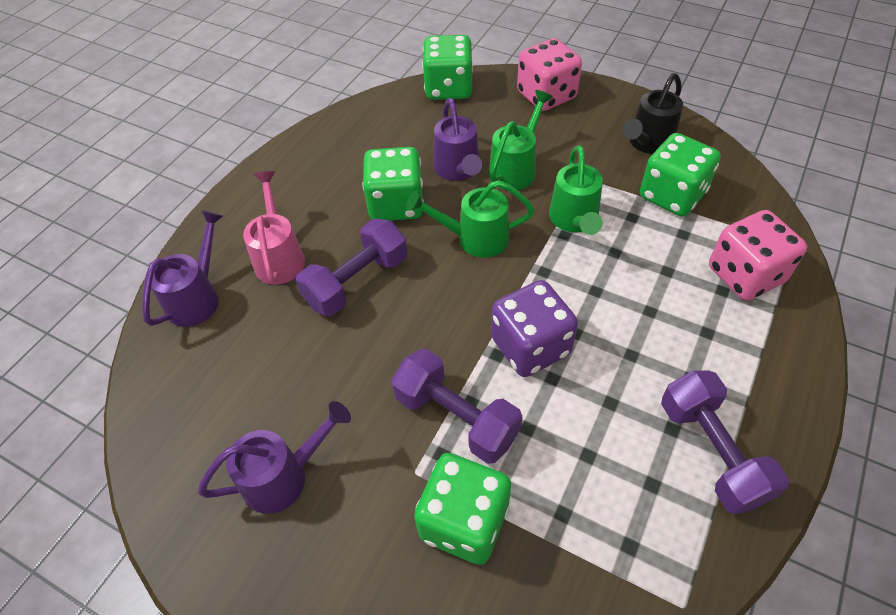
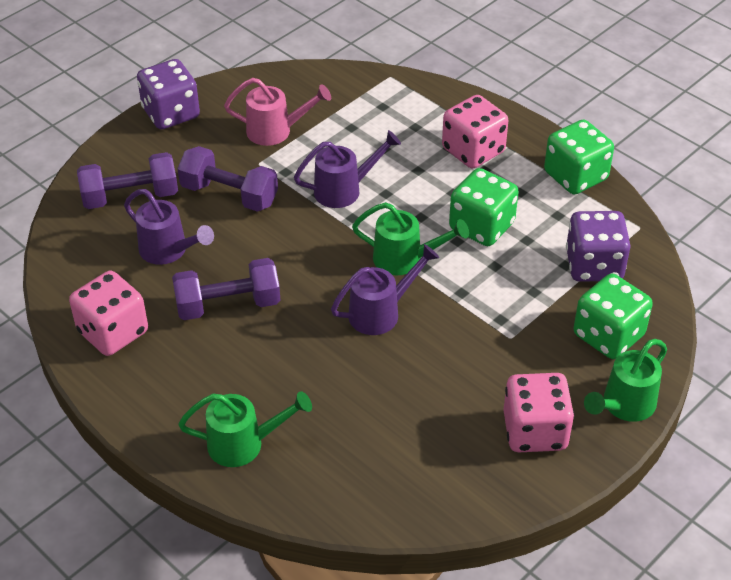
black watering can: [622,73,683,154] = 1 -> none = 0
green dice: [362,147,424,220] [414,453,511,565] [422,35,473,100] [640,133,721,216] = 4 -> [449,168,519,246] [544,120,614,195] [574,274,653,359] = 3
pink dice: [517,38,582,111] [709,210,807,301] = 2 -> [69,271,148,356] [442,95,509,169] [503,373,574,452] = 3
purple dice: [491,280,578,377] = 1 -> [137,59,200,129] [566,211,631,282] = 2

